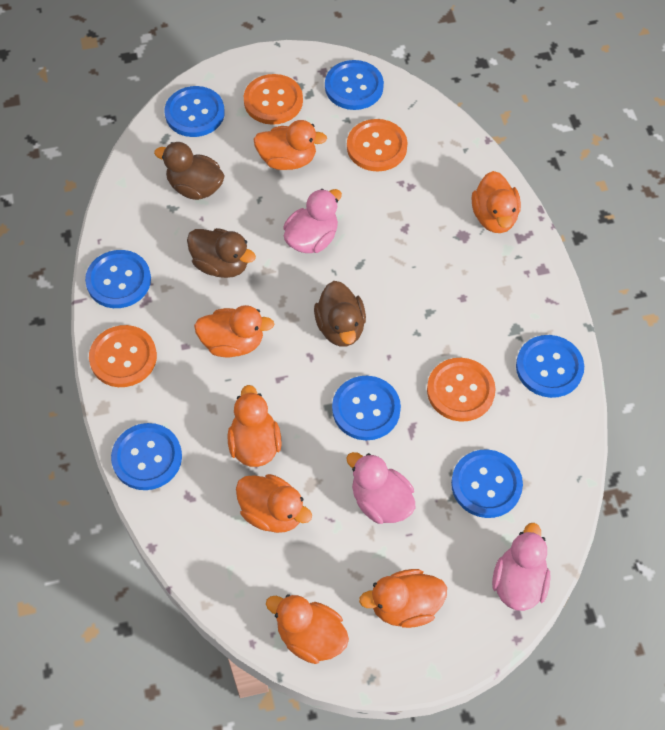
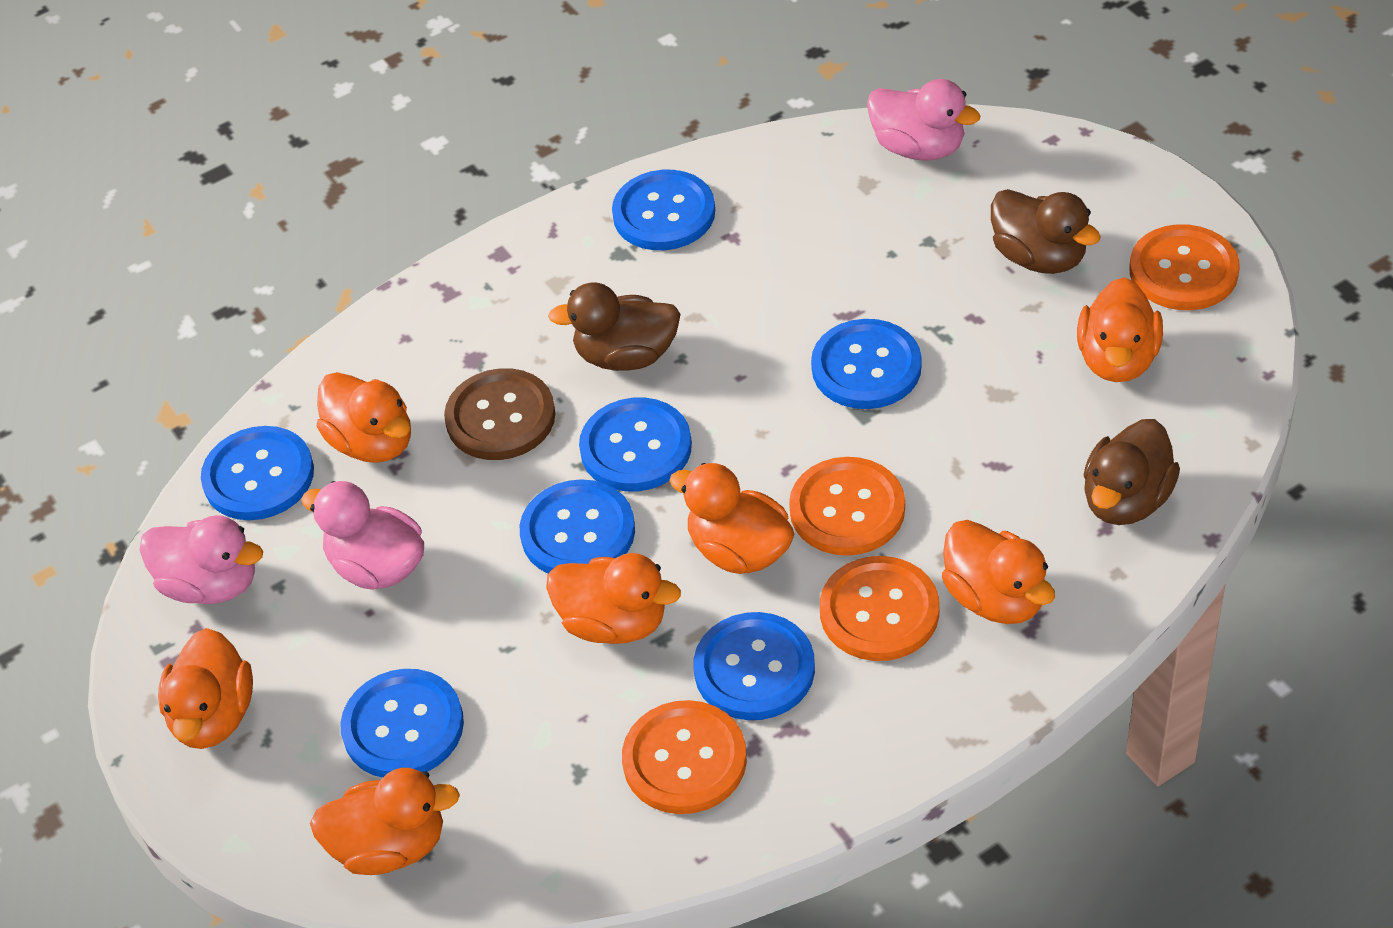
brown button: none = 0 -> [444,368,556,460] = 1

